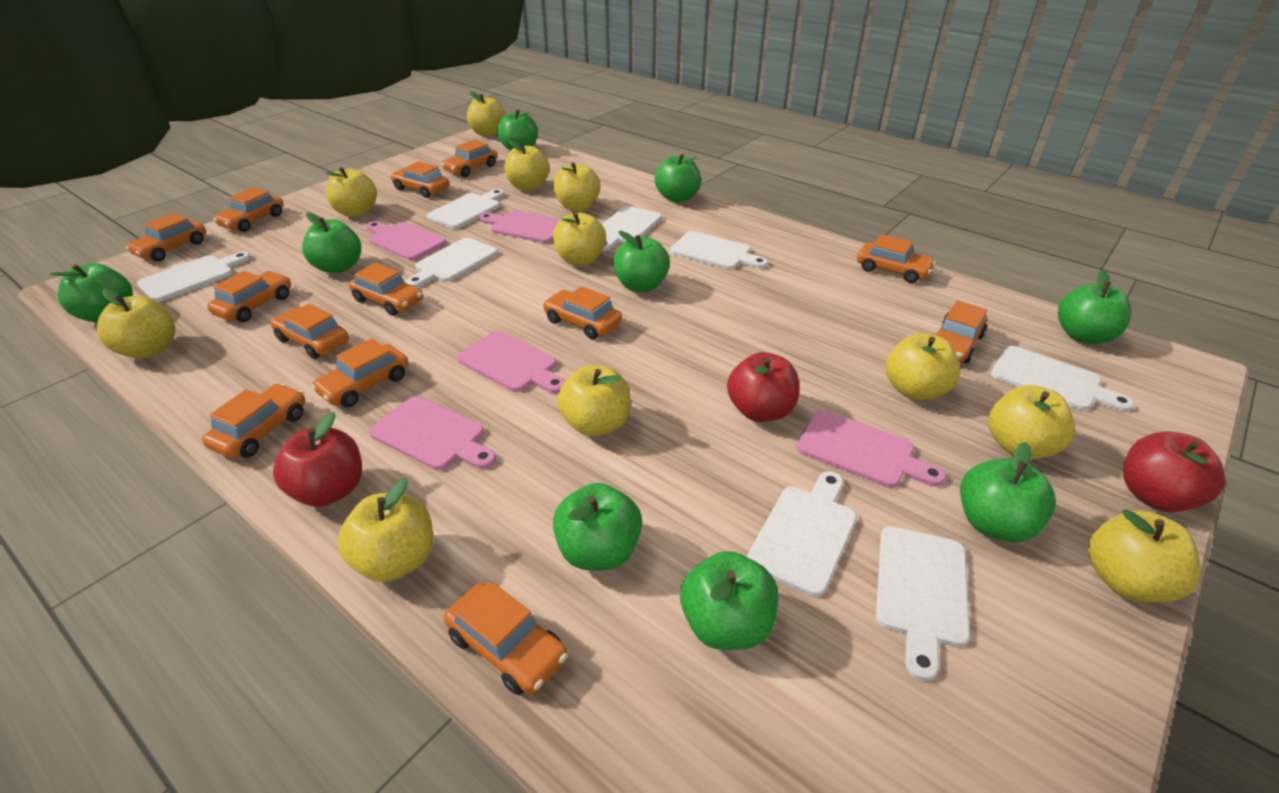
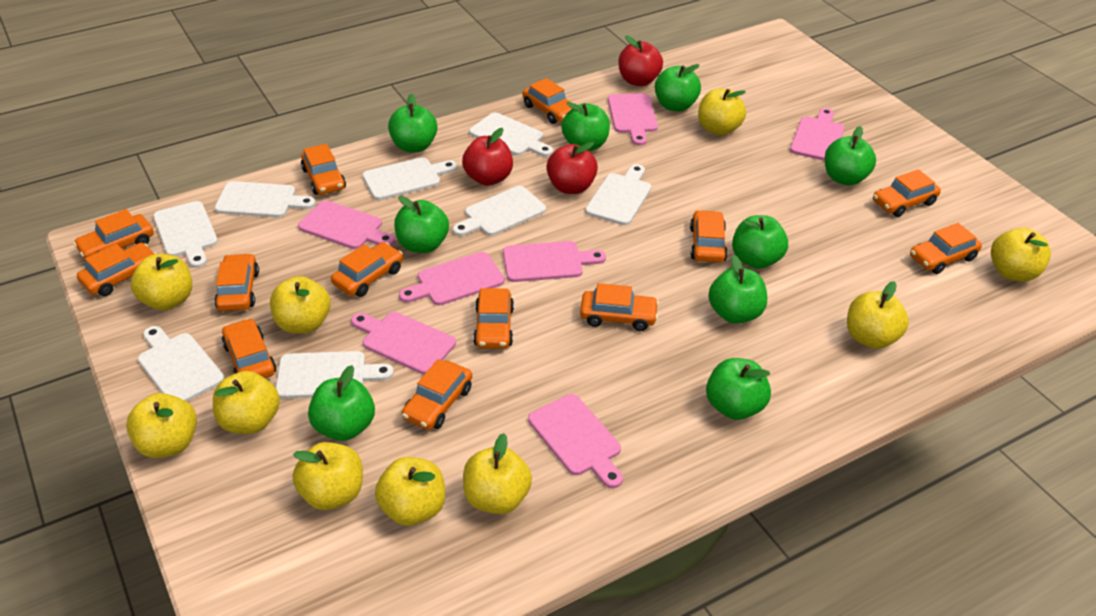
pink cutting board: [366,221,446,260] [369,396,496,470] [457,331,565,394] [479,210,560,243] [796,410,946,488] = 5 -> [298,200,395,249] [351,312,456,375] [399,252,505,305] [503,241,606,282] [528,394,623,488] [608,93,658,146] [790,108,845,161] = 7
yellow apple: [97,288,175,359] [325,167,377,217] [337,478,433,582] [467,91,506,136] [504,139,550,191] [553,162,600,211] [553,212,606,266] [557,365,631,437] [886,333,960,400] [988,385,1075,459] [1088,509,1201,602] = 11 -> [126,393,197,458] [131,254,192,310] [213,371,280,434] [270,276,331,334] [293,442,363,510] [375,457,445,526] [463,433,532,514] [698,88,746,135] [847,281,909,349] [991,228,1051,282] = 10

